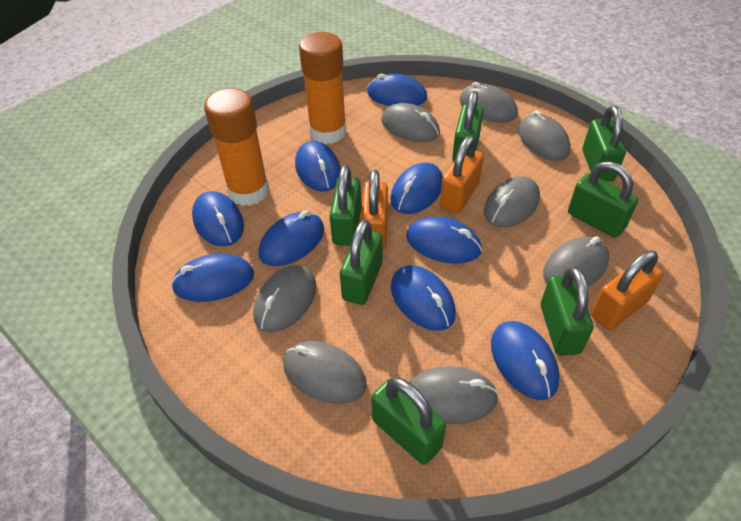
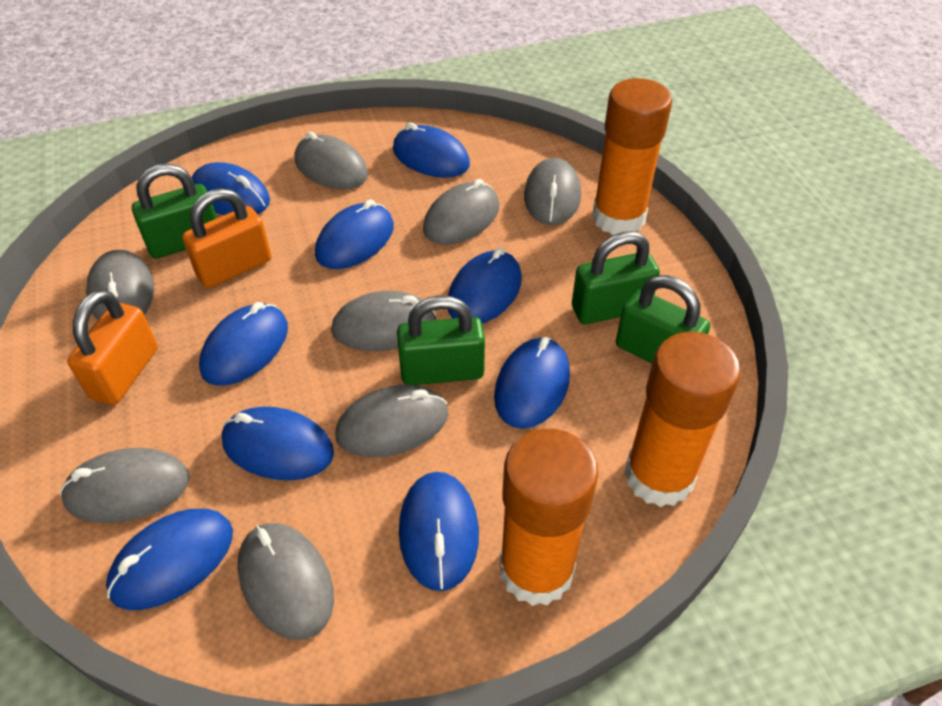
green padlock: [330,165,361,246] [340,220,383,305] [371,377,446,465] [452,91,483,162] [541,267,594,356] [568,161,638,238] [583,106,626,182] = 7 -> [132,164,217,258] [397,295,485,385] [572,231,660,324] [616,275,710,364] = 4
orange glue stick: [204,88,269,206] [299,32,346,144] = 2 -> [499,429,598,606] [592,78,672,235] [624,331,741,507] = 3
orange padlock: [360,170,388,250] [440,136,484,214] [591,251,663,330] = 3 -> [67,290,158,405] [182,188,271,288] = 2

